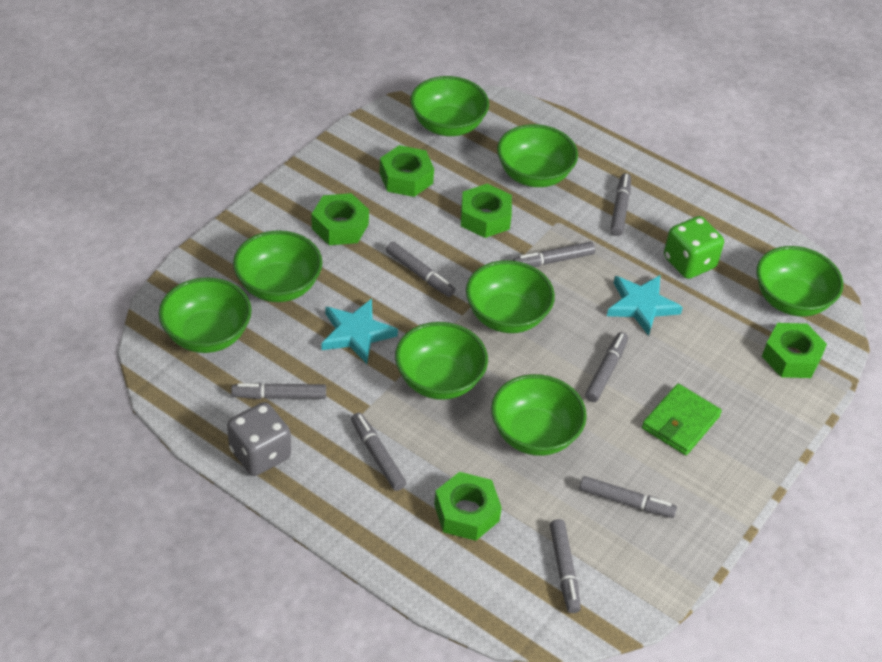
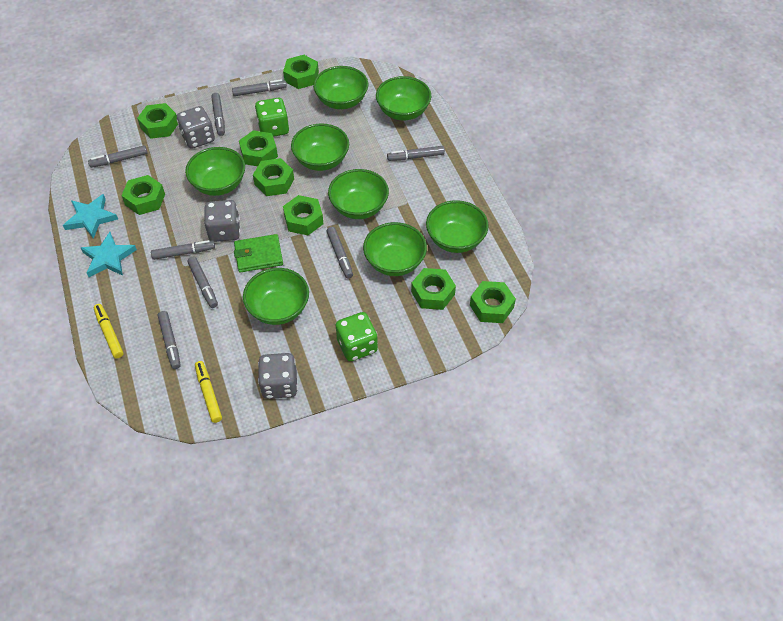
green dice: [664,216,724,279] = 1 -> [255,98,289,137] [336,312,378,361] = 2
green nut: [312,193,369,245] [379,145,434,197] [434,472,502,541] [461,184,512,238] [762,323,827,378] = 5 -> [121,175,165,215] [137,103,178,139] [239,130,278,166] [253,158,294,196] [283,55,319,89] [283,195,324,235] [411,268,456,310] [470,281,516,323] = 8
grey dice: [227,402,291,476] = 1 -> [177,106,215,149] [204,200,240,242] [258,353,298,399] = 3
yellow marker: none = 0 -> [94,304,124,358] [195,361,222,423] = 2

